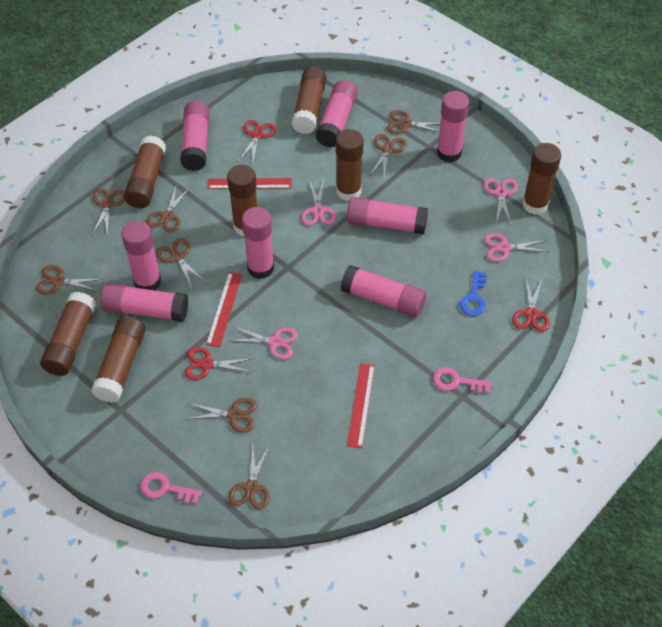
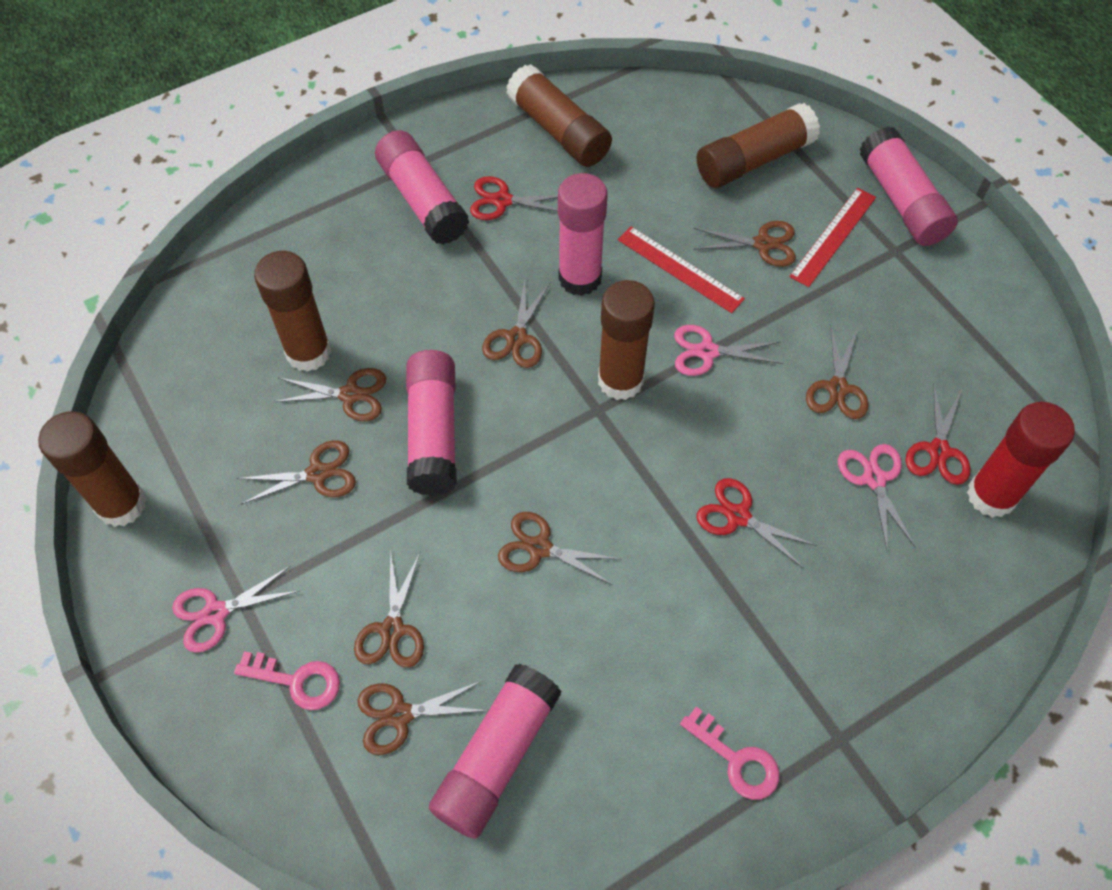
blue key: [460,271,486,316] = 1 -> none = 0
brown glue stick: [40,292,96,376] [91,316,145,403] [124,135,166,208] [227,165,257,237] [292,67,327,134] [336,129,364,201] [522,143,561,215] = 7 -> [38,411,146,527] [254,251,332,372] [506,64,612,167] [598,280,655,400] [697,103,820,188] = 5
pink glue stick: [101,283,188,322] [121,221,161,290] [180,101,210,171] [242,207,274,279] [316,80,358,148] [341,265,426,317] [347,197,428,235] [437,91,469,163] = 8 -> [375,130,470,245] [406,350,457,495] [429,664,562,839] [558,173,608,296] [859,126,958,246] = 5
pink scissors: [228,326,298,359] [301,179,336,225] [484,178,518,225] [484,233,548,262] = 4 -> [172,566,300,653] [674,325,783,376] [838,444,915,549] = 3
red glue stick: none = 0 -> [967,402,1075,518] = 1
red ruler: [206,272,242,347] [207,178,292,189] [347,363,375,448] = 3 -> [618,226,745,313] [789,188,876,287] = 2

